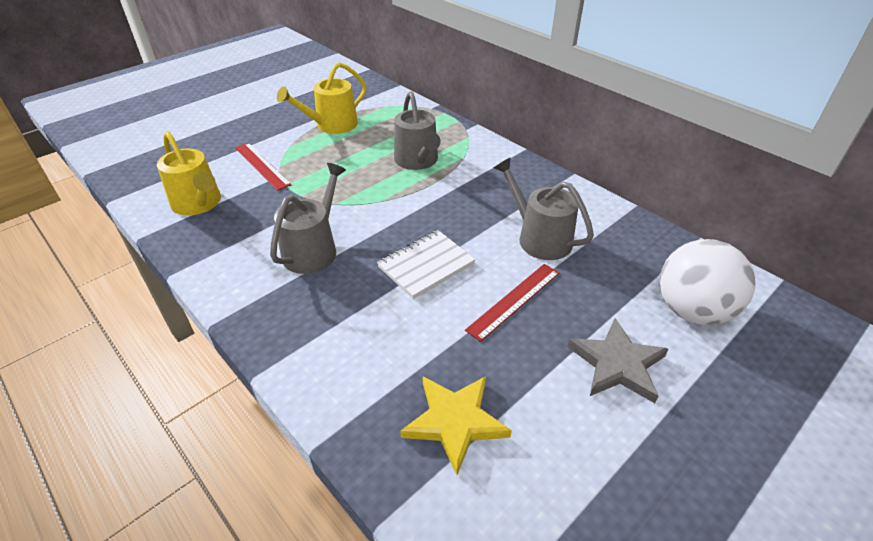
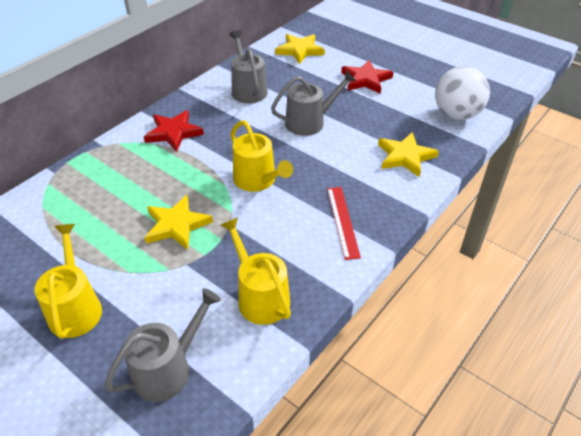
grey star: [567,318,669,403] = 1 -> none = 0
red ruler: [235,143,291,191] [465,264,559,342] = 2 -> [327,187,361,260] = 1
red star: none = 0 -> [144,110,204,152] [341,60,394,94] = 2
white notebook: [377,230,476,299] = 1 -> none = 0
yellow star: [400,376,512,475] = 1 -> [145,195,213,250] [275,34,325,64] [378,132,439,177] = 3
yellow watering can: [157,131,221,216] [277,62,366,134] = 2 -> [35,224,102,339] [221,217,291,325] [231,121,293,192] = 3

